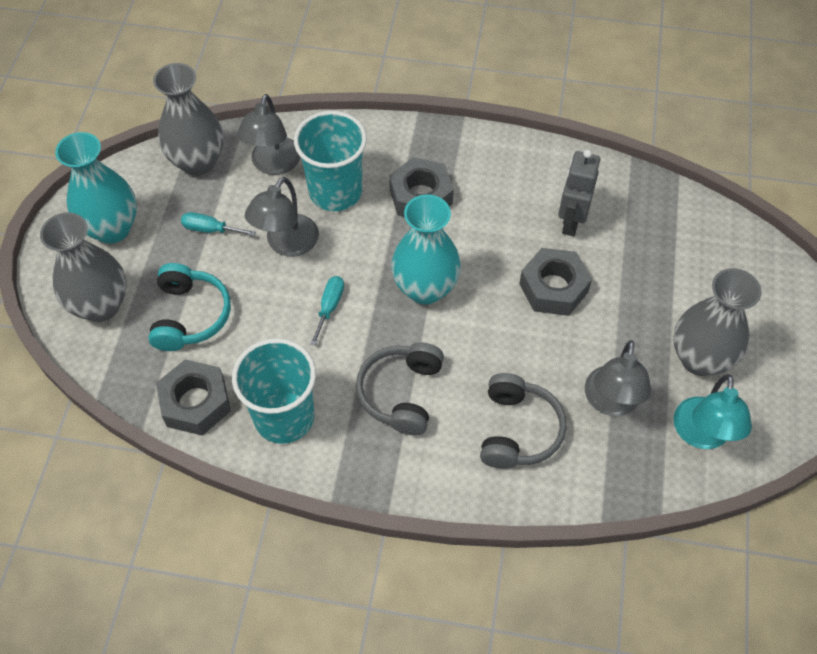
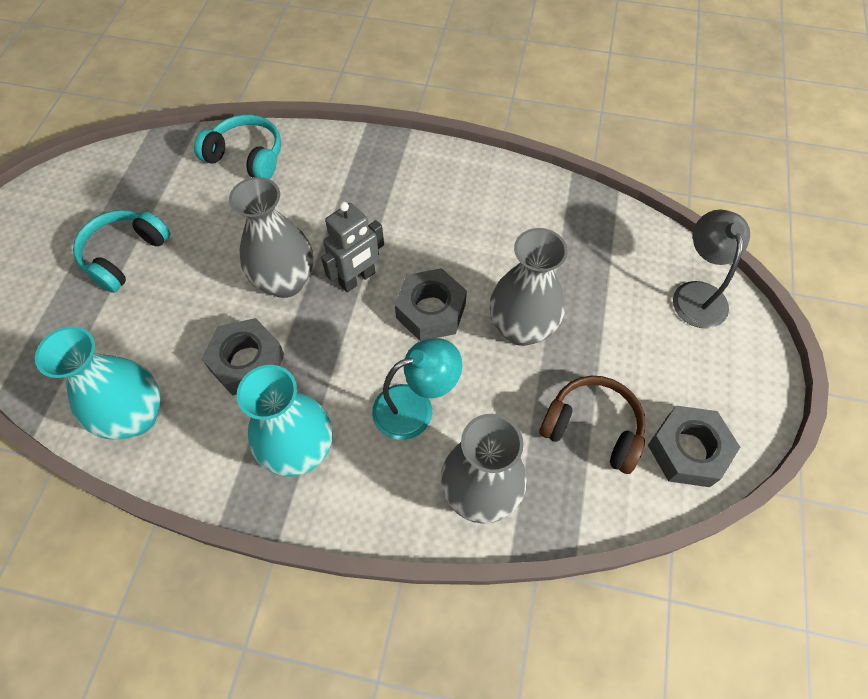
brown headphones: none = 0 -> [539,376,646,474] = 1
grey headphones: [356,342,444,436] [480,373,567,469] = 2 -> none = 0
grey lamp: [237,94,301,175] [245,177,319,257] [585,340,651,416] = 3 -> [673,210,750,328] = 1
turquoise cup: [232,338,316,444] [294,111,367,211] = 2 -> none = 0
turquoise headphones: [148,263,231,351] = 1 -> [73,210,170,293] [194,114,281,179] = 2
turquoise screwdriver: [181,212,256,236] [310,276,344,346] = 2 -> none = 0

